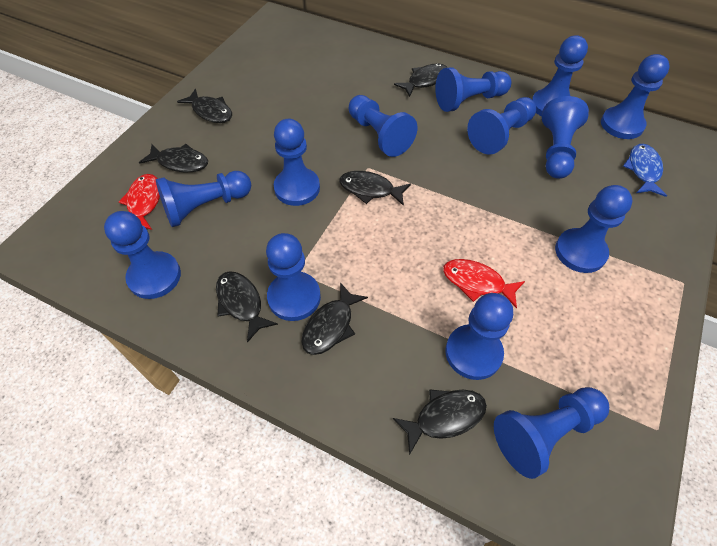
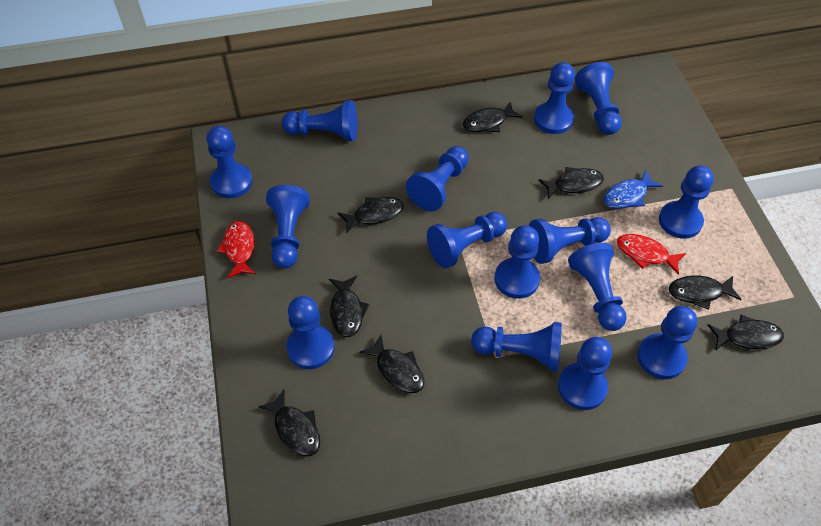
black fish: [139,144,208,172] [177,89,232,123] [216,271,278,342] [301,282,368,355] [339,171,411,206] [393,389,487,455] [394,63,448,97] = 7 -> [258,390,320,456] [329,276,369,337] [338,197,404,234] [359,335,424,393] [463,101,522,132] [539,167,604,199] [669,275,741,310] [708,315,784,351] = 8
blue pawn: [104,211,181,299] [156,171,251,227] [266,233,321,321] [274,119,320,206] [349,95,417,157] [435,67,511,112] [445,293,513,380] [467,97,536,155] [494,387,609,479] [532,36,588,117] [542,96,589,179] [555,185,633,273] [601,54,670,139] = 13 -> [206,126,253,198] [266,185,310,269] [282,100,358,141] [286,296,334,369] [406,146,469,211] [427,212,508,268] [471,322,562,371] [495,225,540,299] [529,217,611,264] [534,62,575,134] [558,337,612,410] [568,243,627,331] [575,62,622,135] [638,306,697,379] [659,166,714,239] = 15

